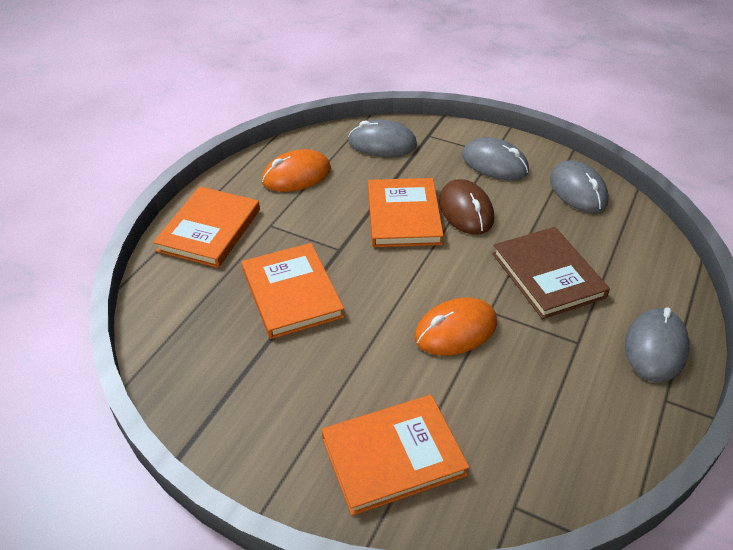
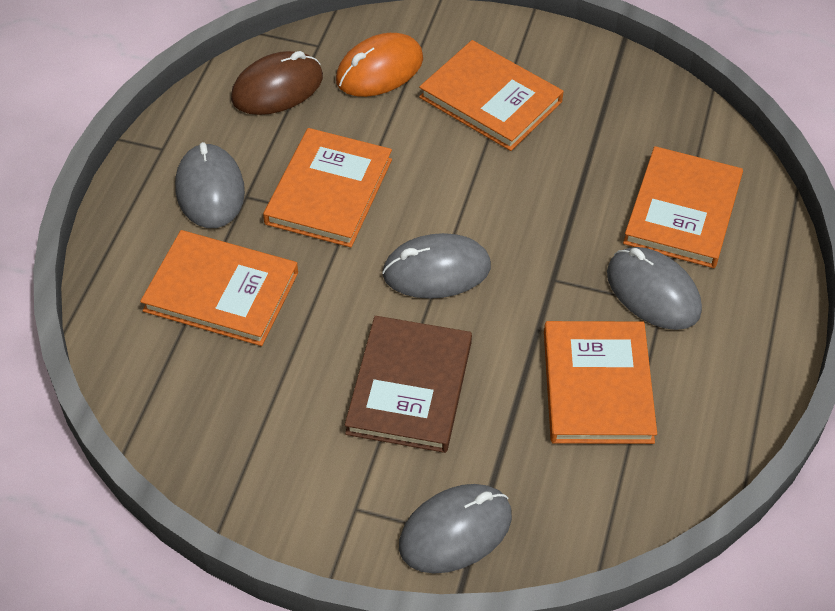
orange book: [153,186,260,268] [242,243,345,339] [322,395,470,516] [368,178,444,247] = 4 -> [140,230,298,346] [263,128,392,248] [419,40,564,151] [544,321,657,444] [623,146,743,268] = 5
orange mouse: [262,149,331,192] [415,298,497,356] = 2 -> [336,33,423,97] = 1

